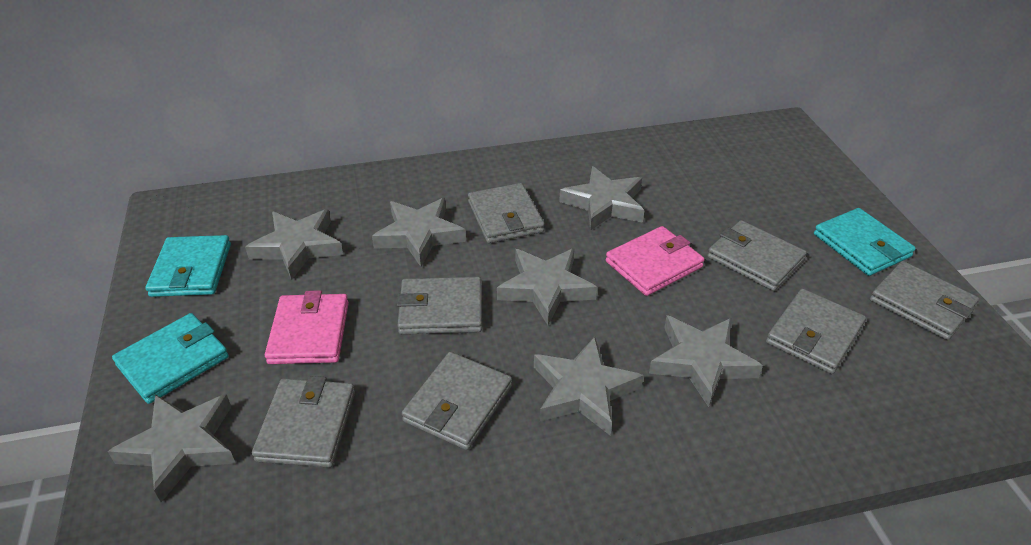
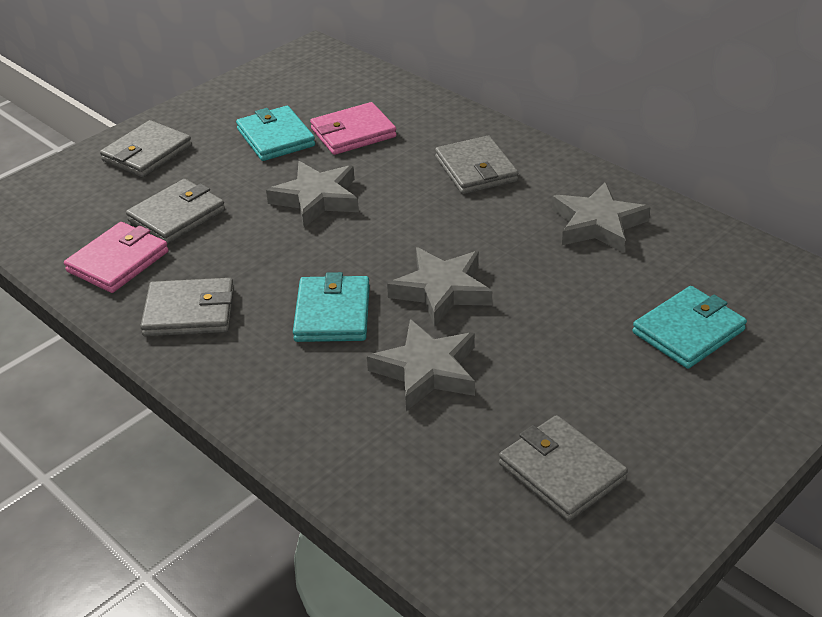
grey star: [108,394,236,502] [245,209,343,280] [372,198,466,267] [497,249,597,325] [534,337,644,435] [559,166,644,231] [649,315,763,407] = 7 -> [266,161,359,228] [367,319,475,411] [387,247,492,327] [552,182,650,253] = 4
grey wallet: [252,376,355,468] [397,277,482,334] [402,352,512,450] [468,183,545,243] [707,220,807,291] [766,288,866,374] [870,261,979,340] = 7 -> [100,120,192,177] [126,179,225,244] [140,278,234,336] [435,136,518,194] [499,415,628,521] = 5

